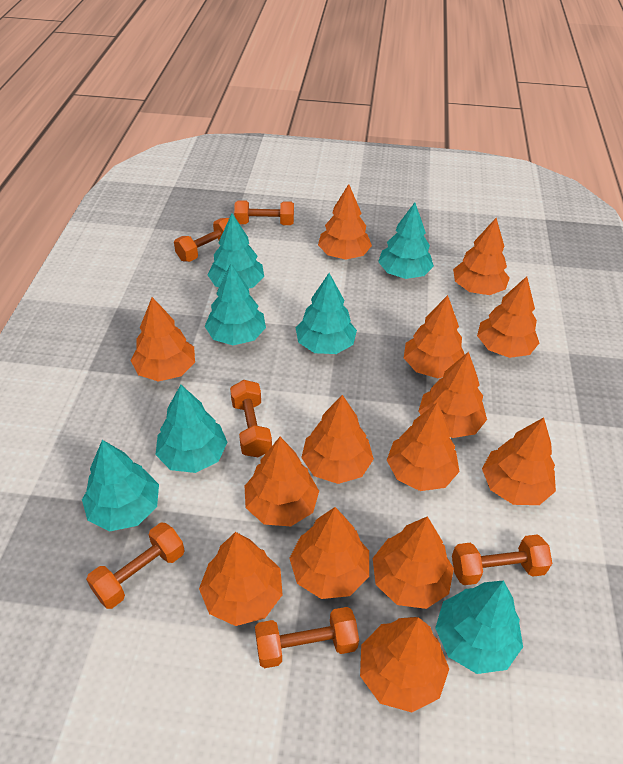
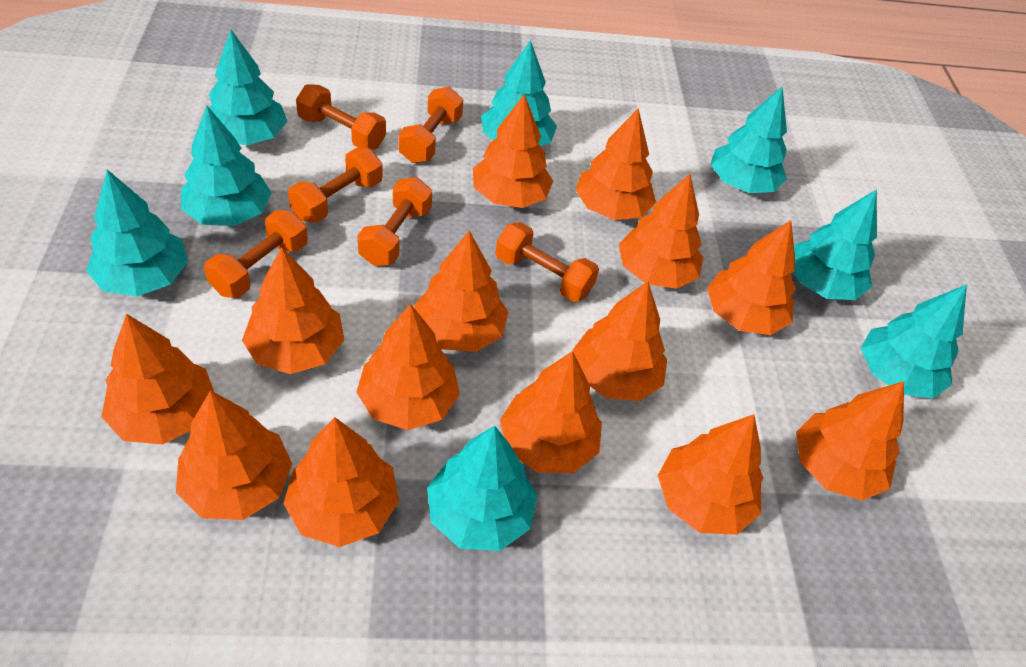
turquoise tree: [82,440,159,531] [156,384,228,473] [205,264,266,345] [207,213,264,288] [296,273,357,354] [378,202,434,279] [435,580,523,674] = 7 -> [86,170,188,297] [181,106,271,226] [209,29,288,145] [427,426,537,551] [481,40,557,146] [710,87,787,193] [794,189,877,300] [861,284,967,399] = 8

